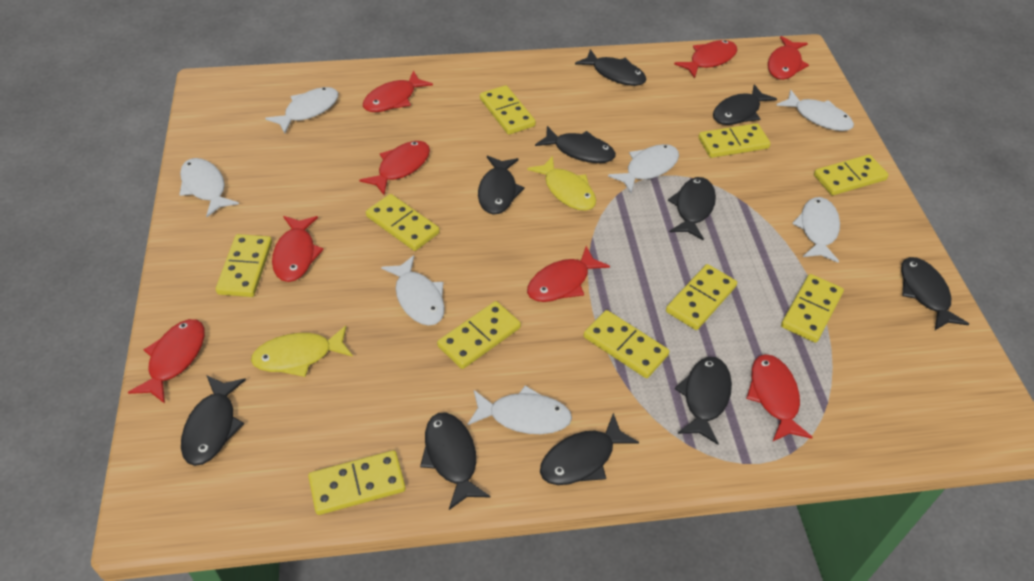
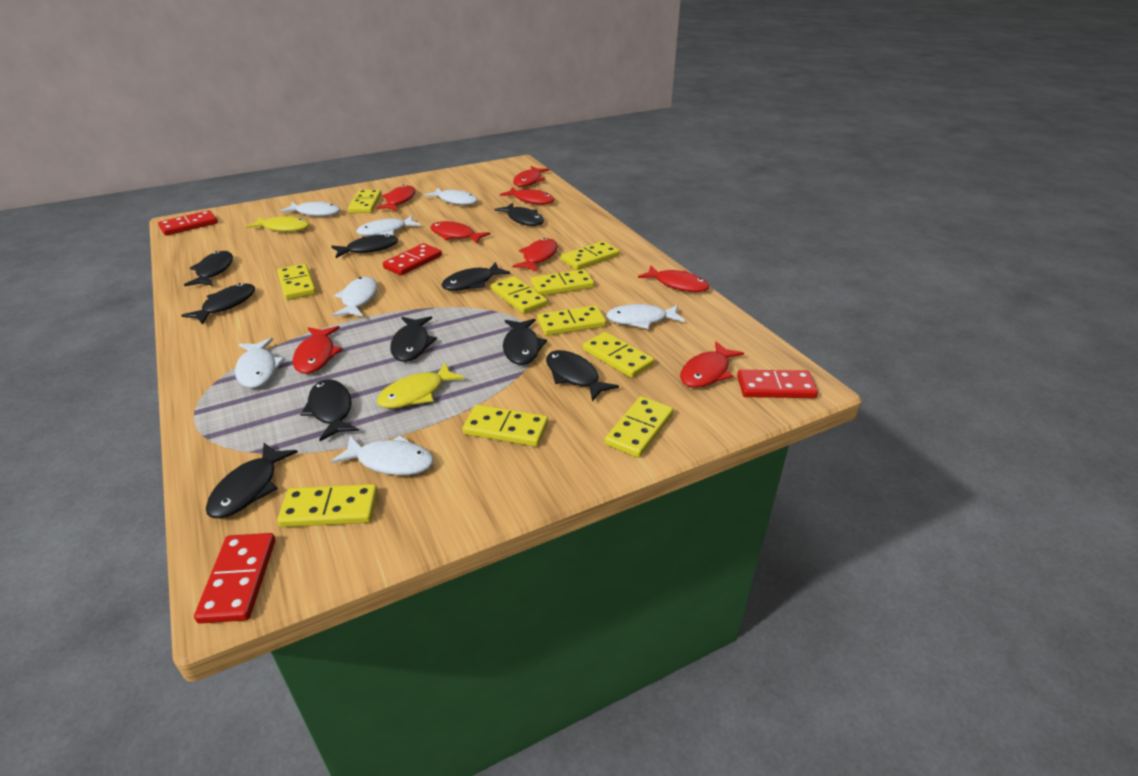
red domino: none = 0 -> [158,210,218,236] [194,533,275,624] [383,243,442,276] [737,370,818,398] = 4

